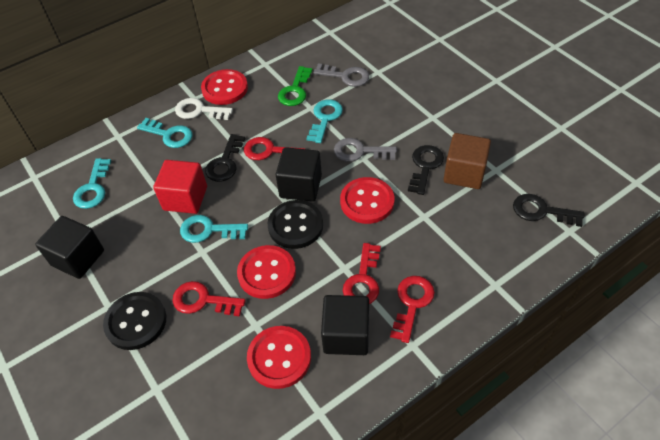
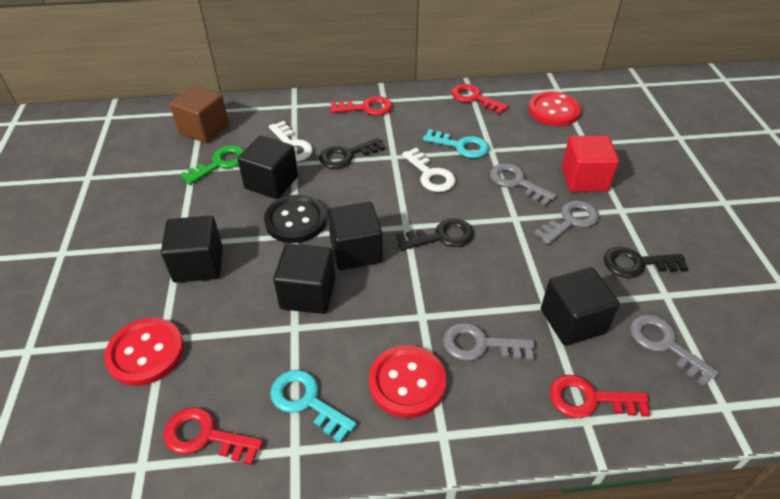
black button: [103,292,166,350] [267,200,323,249] = 2 -> [264,195,327,243] = 1
black cube: [35,216,104,279] [276,147,322,202] [321,295,369,355] = 3 -> [161,216,223,283] [238,135,298,199] [273,243,336,314] [327,202,383,270] [541,267,620,346] = 5
grey key: [313,63,369,87] [334,138,397,162] = 2 -> [443,323,535,361] [490,163,557,206] [534,200,599,245] [630,314,719,386] = 4
red button: [201,69,248,105] [237,245,296,299] [247,326,311,389] [340,177,395,224] = 4 -> [104,318,184,386] [369,345,446,418] [528,92,581,126] = 3
turquoise key: [73,158,111,209] [137,118,193,148] [180,215,248,243] [307,99,343,143] = 4 -> [270,370,357,443] [423,129,489,158] = 2
white key: [175,98,233,120] = 1 -> [269,121,313,161] [402,148,456,192] = 2

